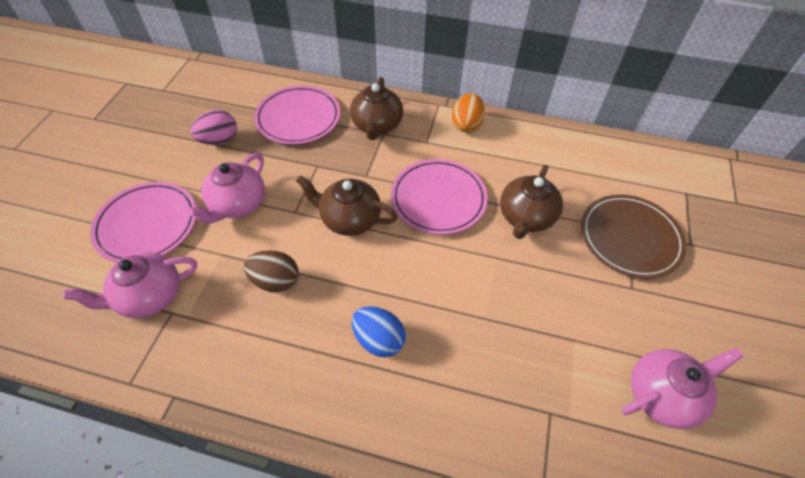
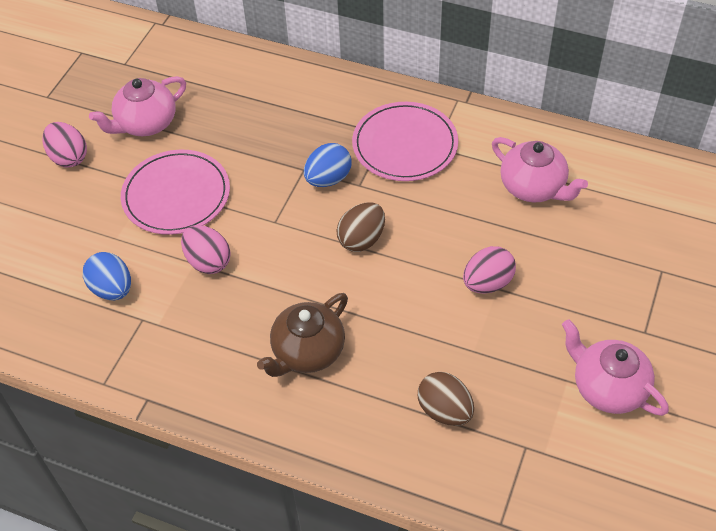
blue egg: [352,306,406,358] = 1 -> [83,252,131,300] [304,143,351,187] = 2
brown egg: [243,250,299,293] = 1 -> [336,203,385,252] [418,372,474,426] = 2
brown plate: [581,194,687,279] = 1 -> none = 0
brown teapot: [296,175,397,236] [350,77,403,140] [500,165,563,239] = 3 -> [257,293,348,377] = 1
orange egg: [452,93,485,132] = 1 -> none = 0
pink egg: [190,110,237,145] = 1 -> [42,122,87,167] [181,225,231,274] [463,246,516,294] = 3
pink plate: [90,182,196,262] [254,86,340,144] [391,159,488,235] = 3 -> [121,150,230,235] [352,102,458,181] = 2

